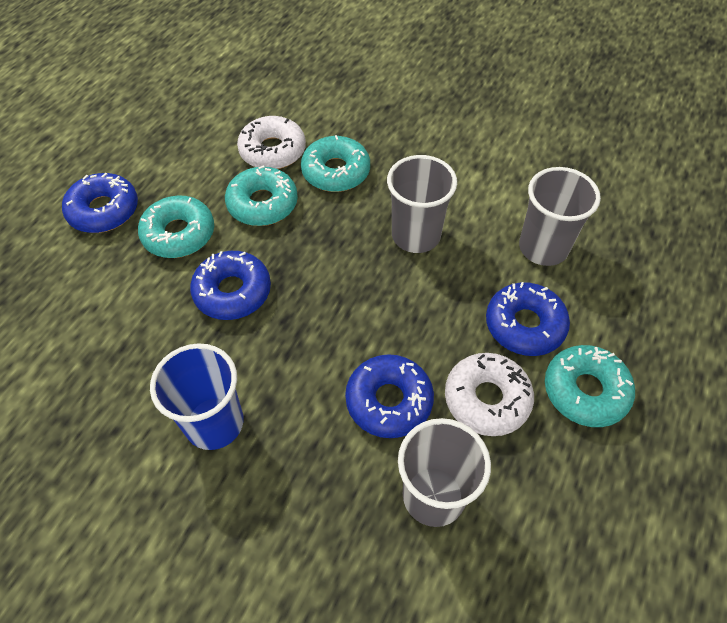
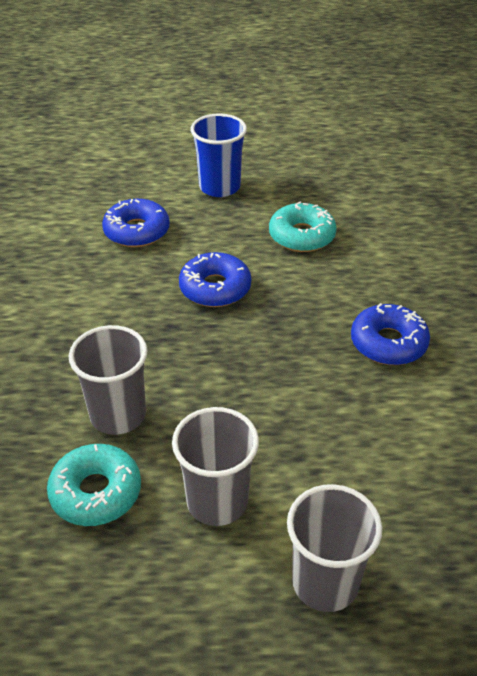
blue donut: [62,173,138,233] [190,251,271,320] [345,354,434,438] [486,282,570,356] = 4 -> [102,199,170,247] [179,252,251,307] [351,303,430,365] = 3
turquoise donut: [138,196,214,258] [225,165,298,226] [301,135,370,192] [545,345,635,427] = 4 -> [47,444,141,526] [269,202,337,252] = 2
white donut: [237,116,306,169] [445,353,534,436] = 2 -> none = 0

